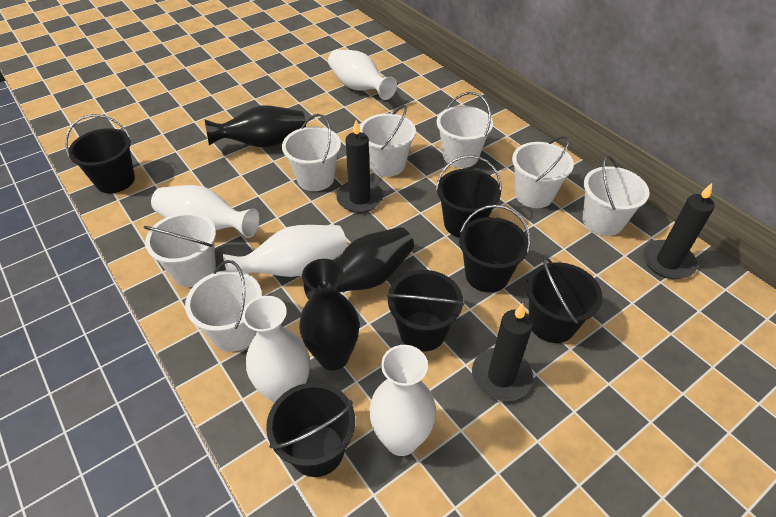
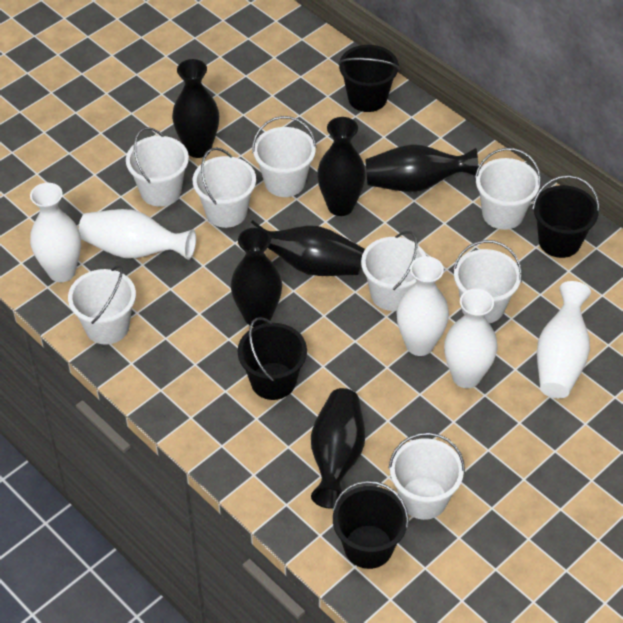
black bucket: [65,114,135,193] [266,382,355,477] [387,270,464,351] [436,155,502,237] [459,205,531,293] [526,257,603,343] = 6 -> [238,317,307,400] [333,480,409,569] [338,45,400,112] [532,175,600,258] = 4
black candle: [336,120,383,213] [472,303,533,401] [643,183,715,279] = 3 -> none = 0
black vase: [205,106,306,148] [299,259,360,370] [304,227,414,299] = 3 -> [172,59,219,158] [231,228,282,327] [249,220,365,276] [311,388,365,509] [317,117,366,216] [365,144,479,192] = 6
white bucket: [143,212,216,287] [185,260,262,352] [282,114,341,191] [360,105,416,177] [437,92,493,168] [512,136,574,208] [583,155,649,236] = 7 -> [68,265,136,345] [126,127,189,207] [193,147,256,228] [252,116,317,197] [361,231,426,311] [389,432,465,520] [453,240,522,323] [475,148,541,230] = 8

